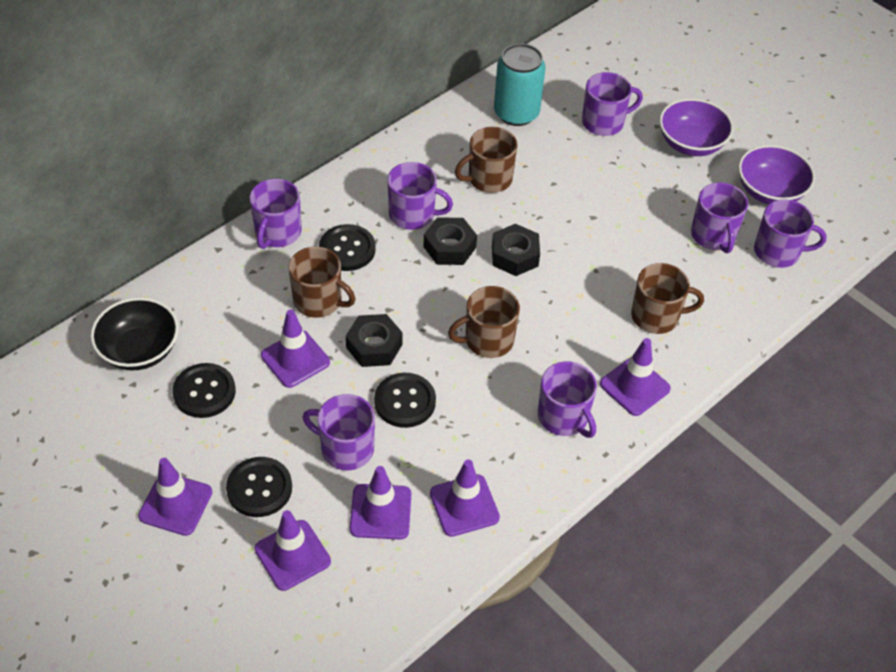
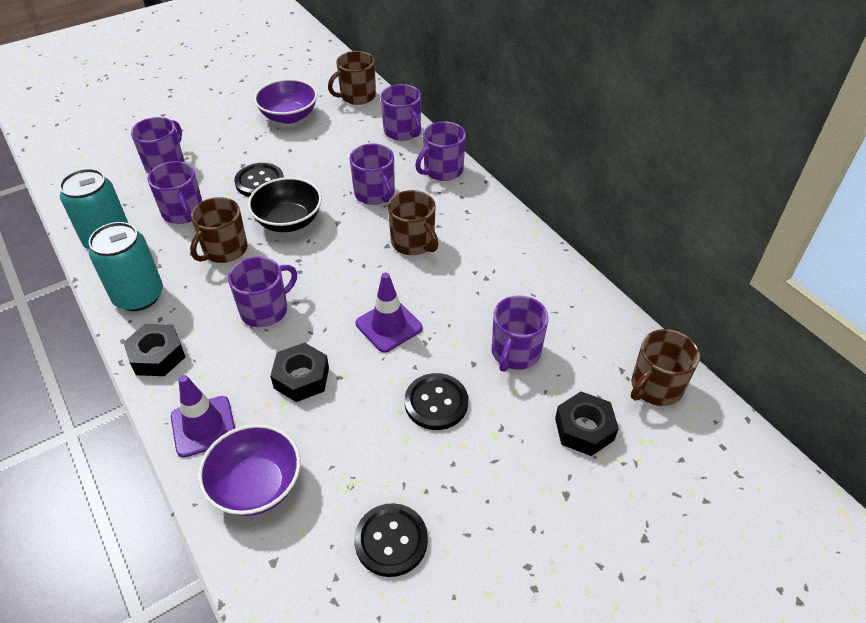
black button: [172,363,236,418] [226,457,292,517] [319,224,376,271] [374,373,436,428] = 4 -> [234,163,284,197] [354,503,428,577] [405,373,468,430] = 3
purple traffic cone: [138,458,213,536] [255,510,331,591] [261,310,330,388] [350,466,411,539] [430,460,500,537] [600,338,671,416] = 6 -> [171,375,235,458] [356,273,423,353] = 2
turquoise can: [494,43,545,126] = 1 -> [59,168,128,250] [89,222,163,311] = 2

